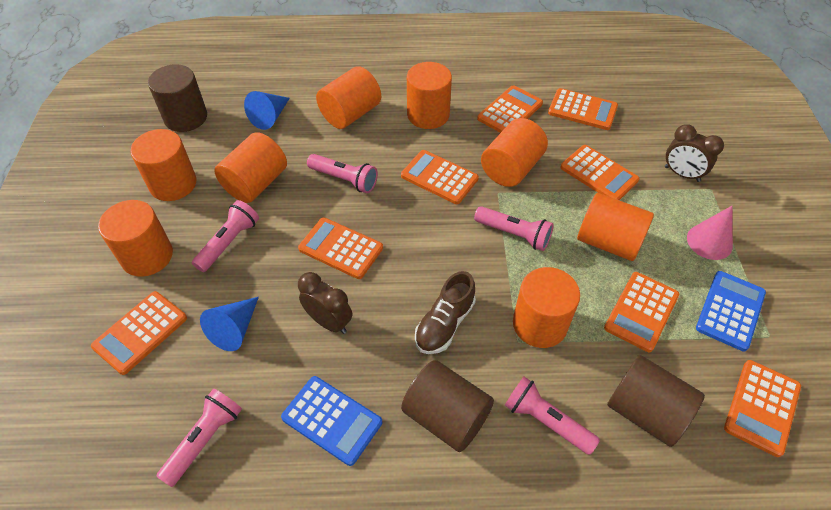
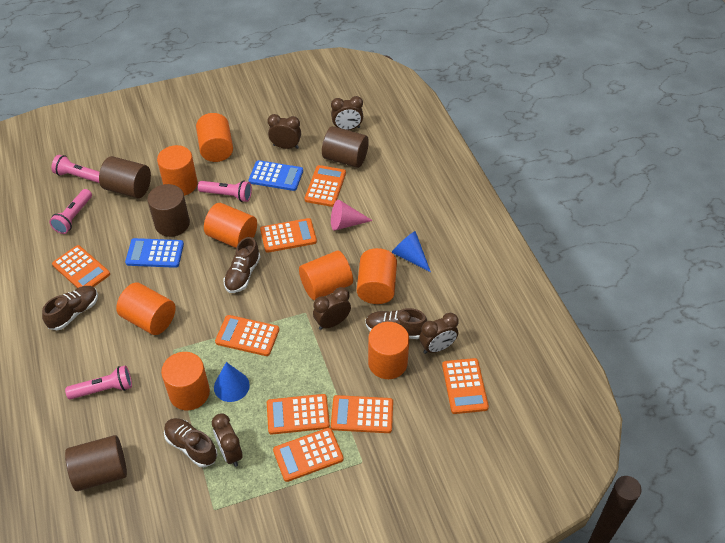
brown clock: [298,272,352,334] [665,124,724,182] = 2 -> [212,413,243,467] [267,114,301,149] [313,287,351,330] [331,96,363,130] [419,313,459,354] = 5
brown cylinder: [148,64,207,132] [401,360,494,452] [607,355,705,447] = 3 -> [65,435,127,491] [99,156,151,198] [147,184,190,237] [322,126,369,168] = 4
brown shoe: [415,271,476,354] = 1 -> [42,286,98,330] [164,418,218,467] [223,237,260,293] [365,308,427,339] = 4
pink flashlight: [156,389,242,487] [192,200,259,272] [307,154,378,193] [474,206,554,251] [505,377,600,455] = 5 -> [49,189,92,234] [51,155,99,183] [65,365,132,399] [198,181,252,202] = 4

